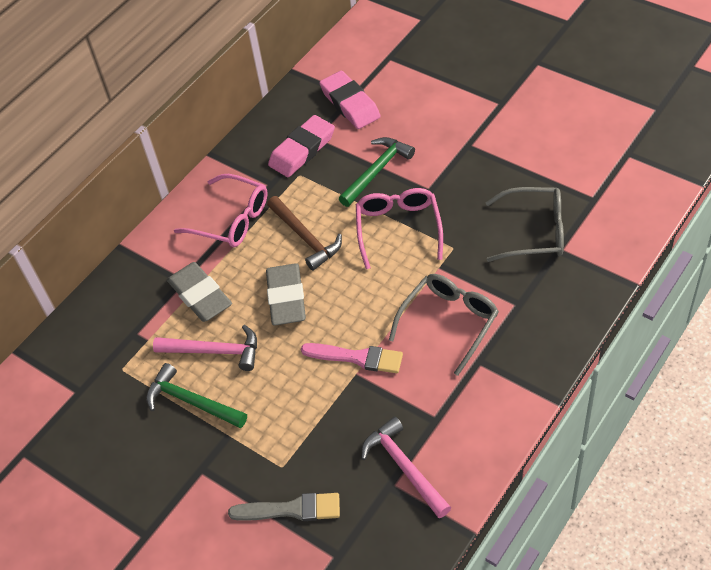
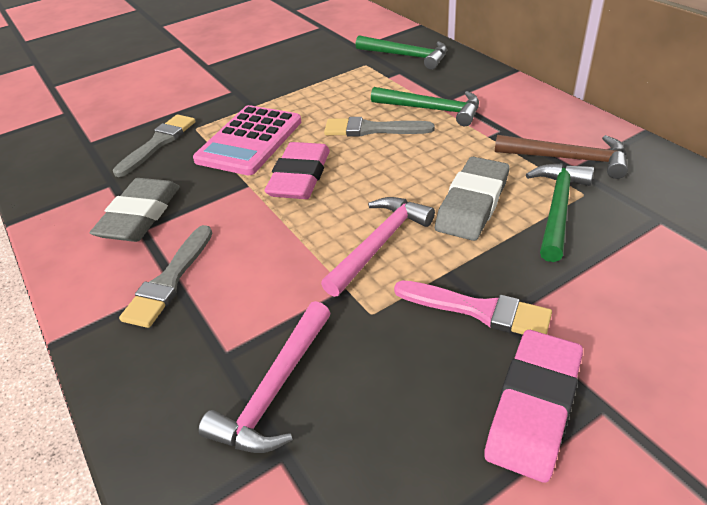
green hammer: [146,363,247,428] [339,137,415,207] = 2 -> [355,35,447,70] [371,87,479,126] [526,163,594,262] = 3
grey brush: [228,493,340,521] = 1 -> [113,114,196,177] [119,225,212,328] [324,117,435,136] = 3
grey glasses: [389,274,499,376] [485,187,564,262] = 2 -> none = 0
pink calculator: none = 0 -> [193,105,301,175] = 1
pink glasses: [174,174,267,247] [356,188,443,269] = 2 -> none = 0

